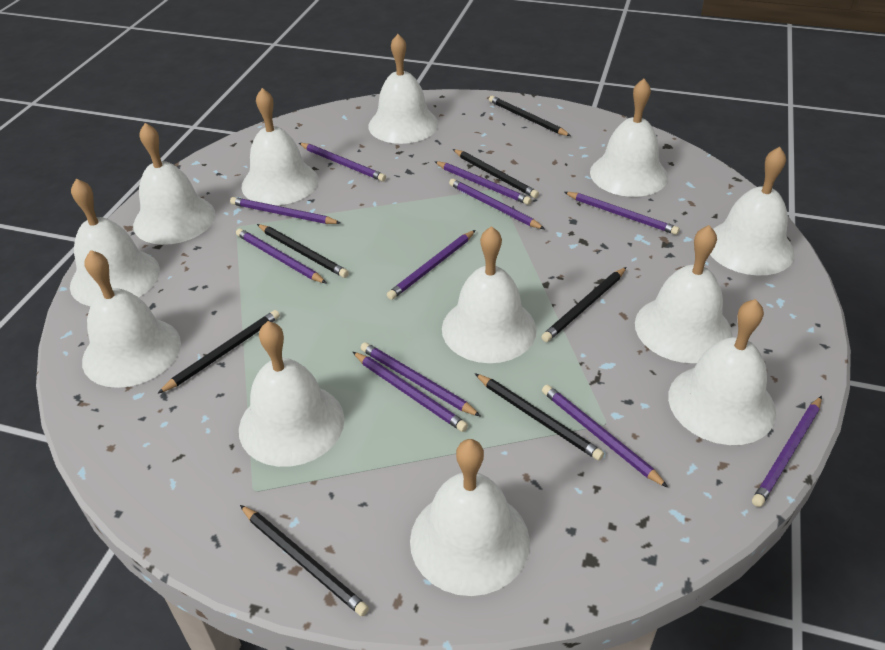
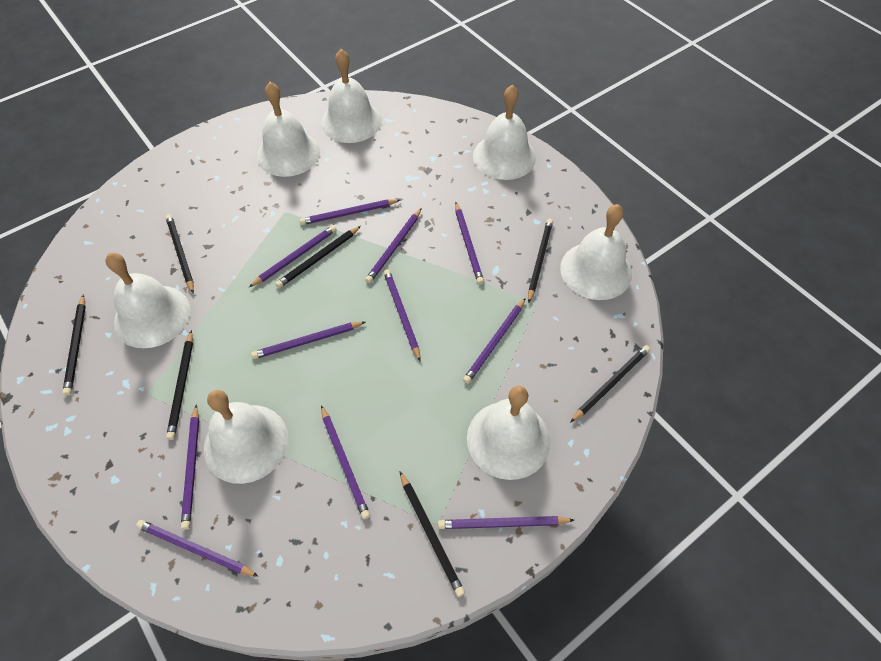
white bell: [70,178,160,306] [82,250,181,388] [133,123,215,245] [239,321,344,467] [242,88,318,205] [369,34,438,144] [410,439,530,596] [442,226,537,363] [590,79,668,197] [635,225,733,363] [668,299,776,445] [710,147,795,276] = 12 -> [105,253,190,348] [204,390,288,484] [257,82,320,177] [321,49,382,143] [467,386,550,480] [473,85,536,180] [560,204,632,300] = 7

